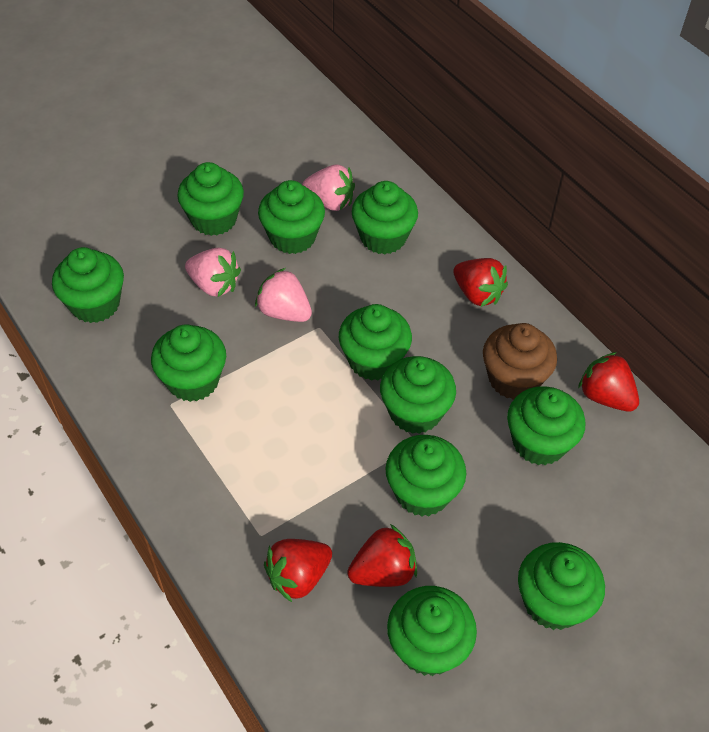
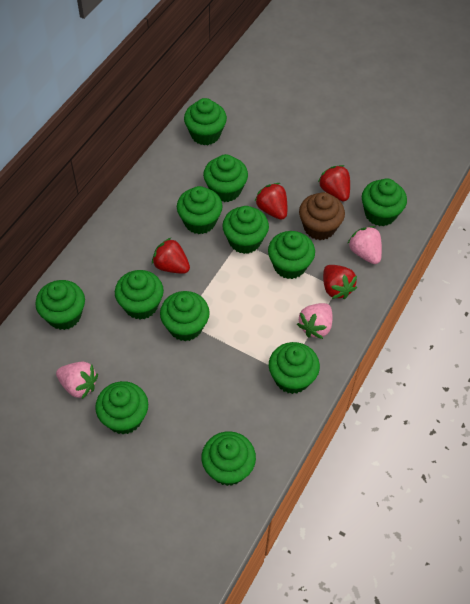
green cupcake: [52,247,124,323] [151,324,226,402] [177,162,244,236] [258,180,325,254] [339,304,412,381] [352,181,418,255] [380,356,456,434] [385,435,466,517] [387,586,477,676] [507,386,585,465] [518,542,605,630] = 11 -> [35,280,85,330] [95,381,148,434] [115,270,164,320] [160,291,210,341] [177,186,222,234] [184,98,227,145] [201,431,256,486] [203,154,248,202] [222,206,269,254] [268,231,315,279] [269,342,320,394] [362,178,407,226] = 12

